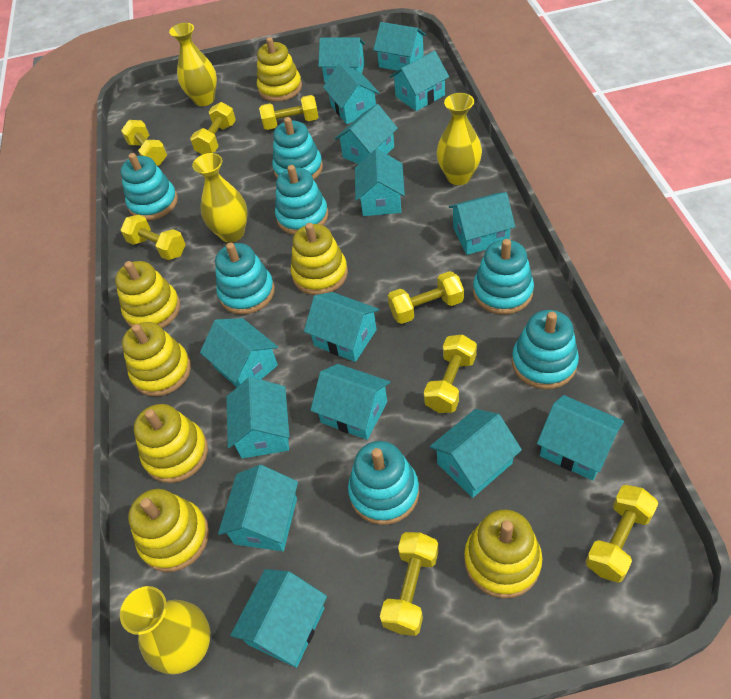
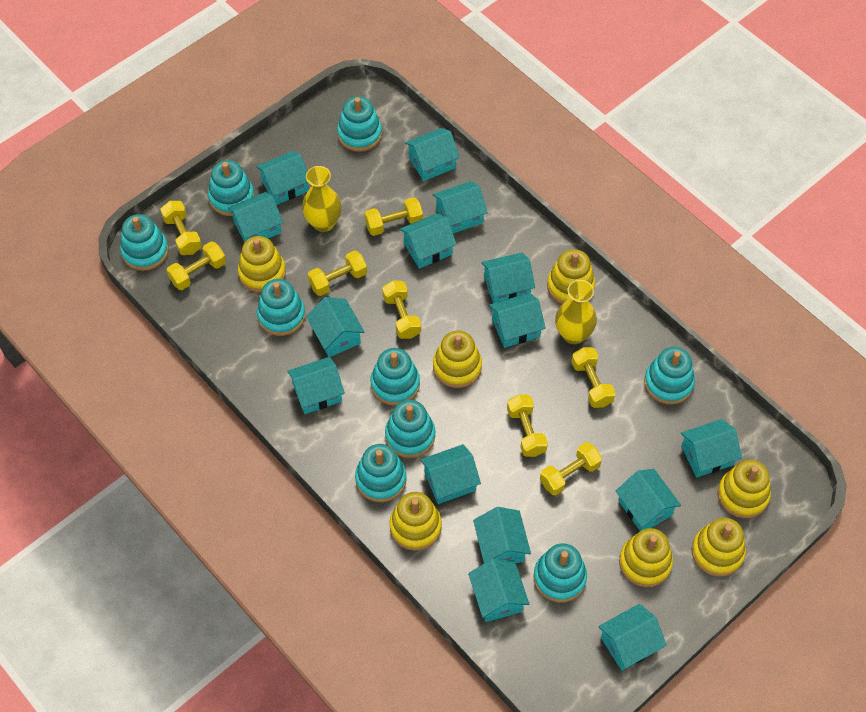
turquoise stacking toy: [120,153,178,221] [215,242,275,315] [272,117,323,180] [275,165,328,235] [348,441,419,525] [473,239,534,315] [512,310,579,389] = 7 -> [120,214,169,271] [208,160,255,216] [257,279,306,336] [337,96,382,152] [355,444,407,502] [370,348,420,406] [385,400,435,458] [533,543,587,603] [644,347,695,405] = 9
yellow vase: [120,586,210,675] [169,23,217,106] [192,153,248,243] [437,93,482,185] = 4 -> [302,166,342,232] [555,280,597,344] = 2

